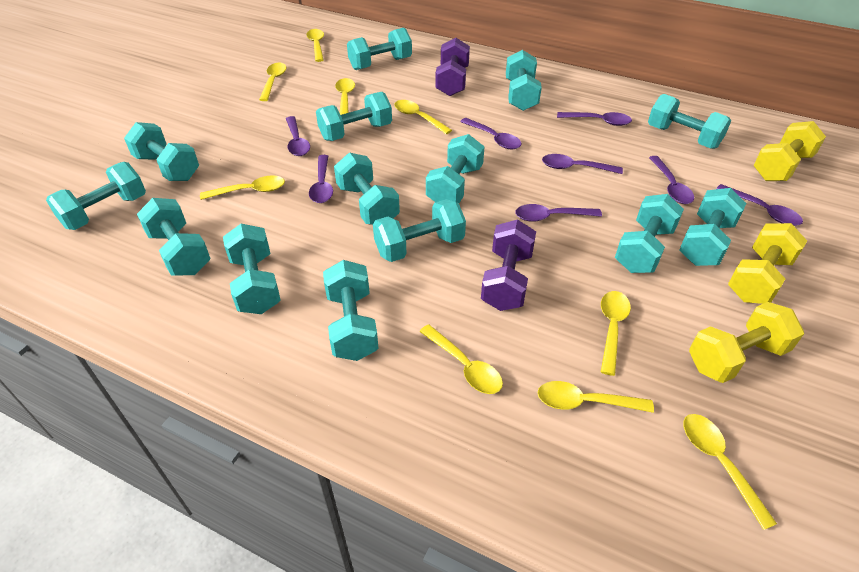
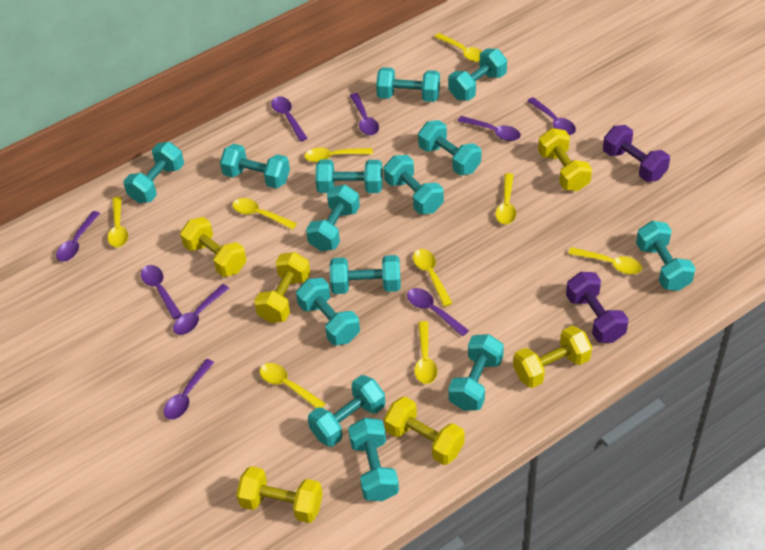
purple spoon: [286,116,310,156] [309,155,333,203] [460,118,522,149] [515,204,602,222] [542,154,623,174] [557,112,632,126] [649,156,694,204] [716,184,803,226] = 8 -> [56,211,100,262] [141,265,182,319] [164,359,214,420] [173,284,229,335] [271,96,307,142] [350,93,379,135] [407,288,469,336] [458,116,521,141] [527,97,576,135] = 9
yellow dumbbell: [689,302,804,383] [728,223,807,304] [753,121,826,181] = 3 -> [180,217,247,277] [236,466,323,523] [254,252,311,323] [384,397,465,465] [513,326,592,388] [538,128,592,191] = 6

